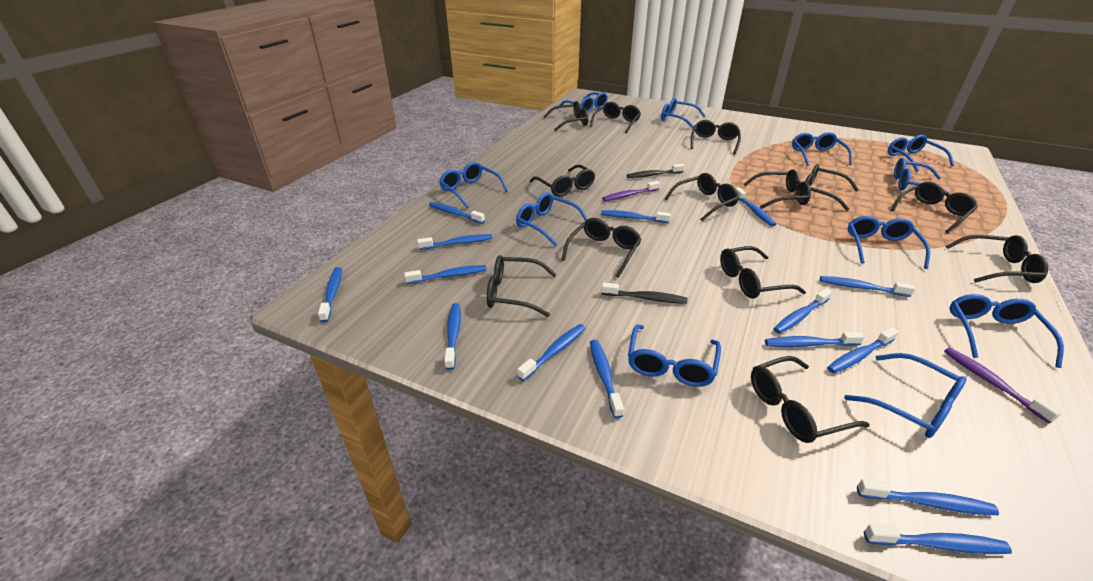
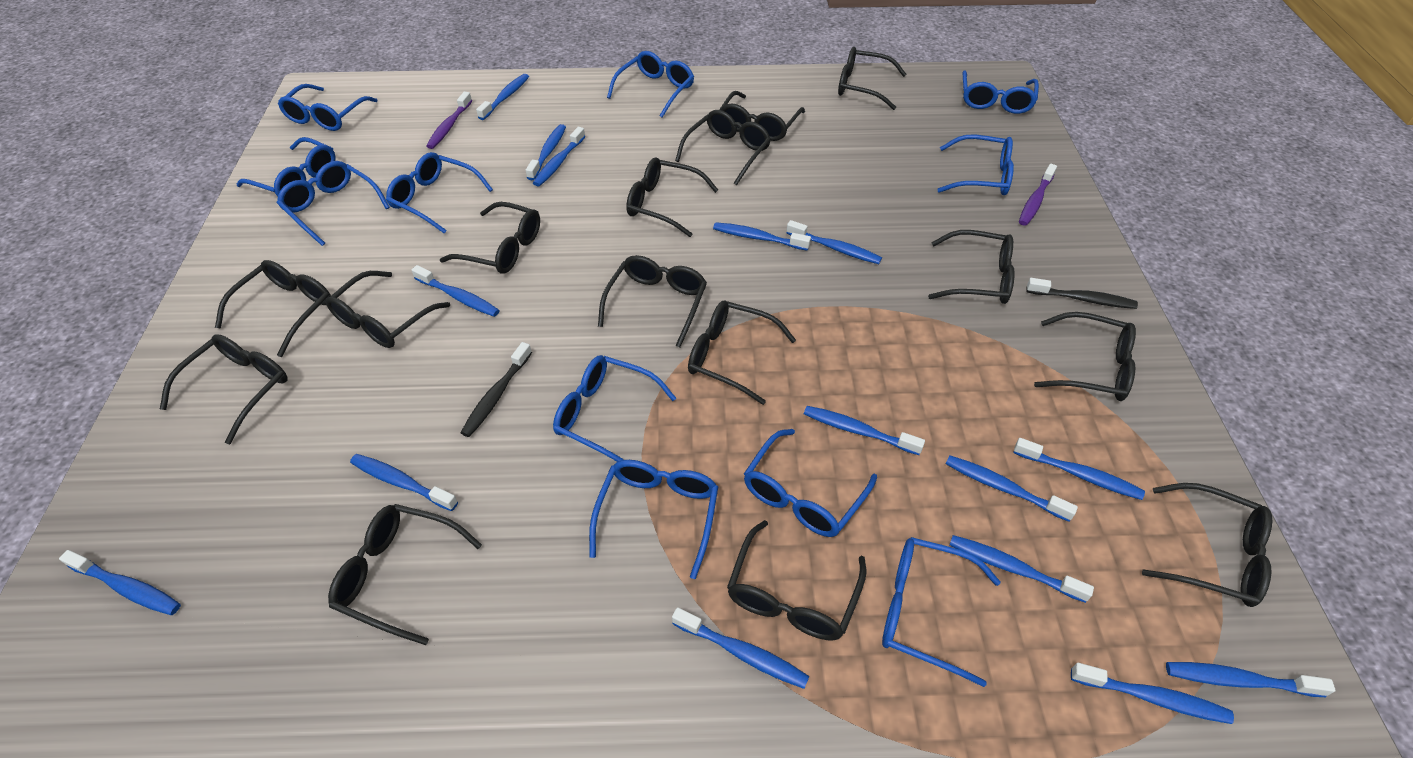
black glasses: [487,255,557,317] [530,165,595,197] [544,101,588,131] [561,218,642,278] [590,102,641,134] [665,173,739,221] [691,120,741,154] [720,246,806,299] [744,169,811,209] [751,356,870,443] [805,164,859,211] [891,182,978,233] [946,235,1048,283] = 13 -> [160,334,288,444] [215,260,331,357] [326,271,450,348] [328,504,482,645] [440,202,540,274] [598,255,707,347] [626,157,718,237] [675,110,771,185] [688,301,796,405] [719,91,805,141] [727,520,867,641] [838,47,906,110] [928,230,1015,304] [1034,312,1136,401] [1142,483,1272,607] = 15

